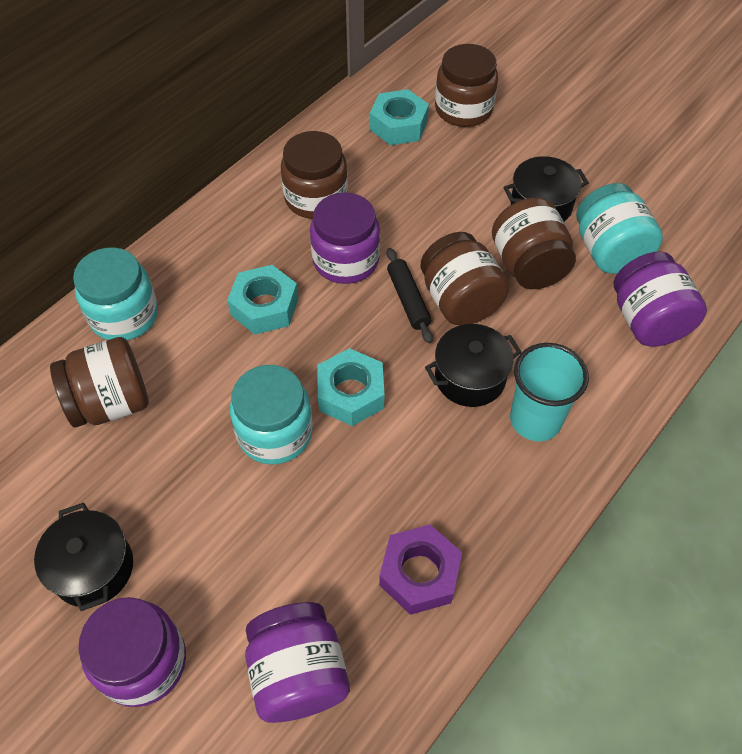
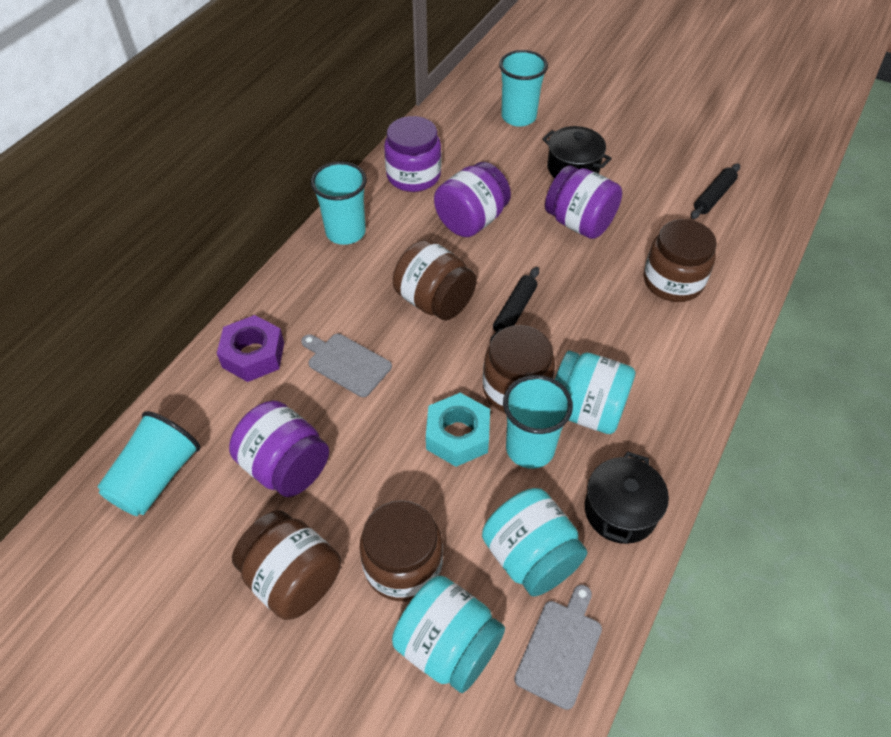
black pot: [34,503,133,611] [425,324,521,407] [503,156,589,221] = 3 -> [542,126,612,178] [585,451,669,544] = 2
black rolling pin: [387,248,433,343] = 1 -> [490,267,539,343] [691,163,740,219] = 2
grey cutting board: none = 0 -> [301,334,392,397] [514,585,602,710] = 2
turquoise cup: [510,343,589,441] = 1 -> [98,411,200,516] [311,162,367,245] [499,50,548,127] [503,375,573,469] = 4
turquoise nut: [227,265,298,335] [317,348,385,426] [370,89,429,145] = 3 -> [426,393,490,467] = 1

